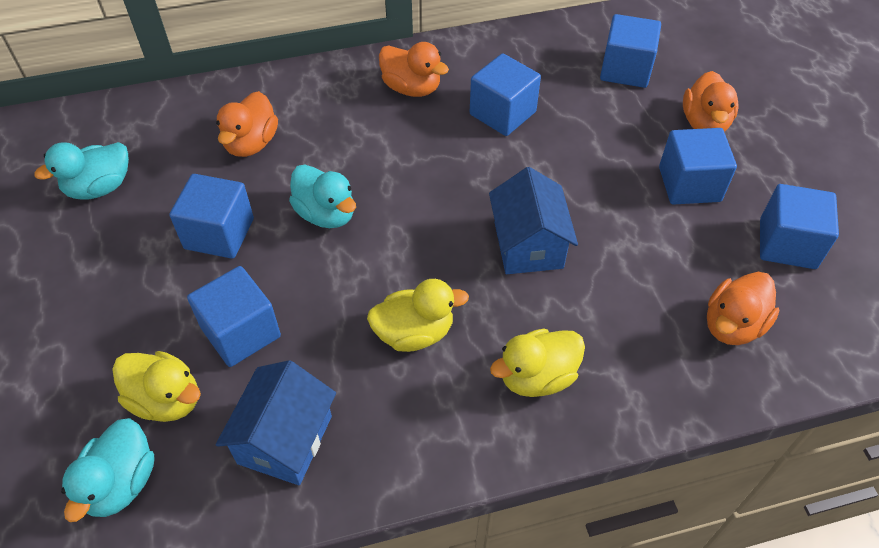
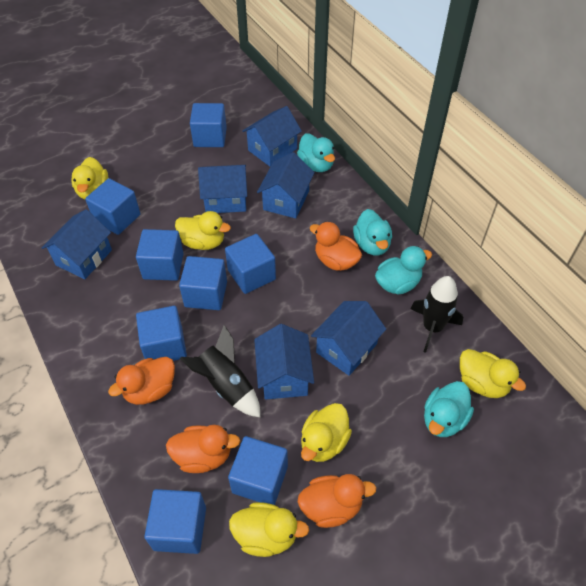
black rocket: none = 0 -> [180,325,260,417] [411,276,463,353] = 2
blue cube: [169,174,254,259] [187,266,281,367] [470,53,541,136] [600,14,661,88] [659,128,737,205] [760,184,839,269] = 6 -> [85,178,140,235] [136,229,184,281] [136,306,187,361] [144,489,206,554] [179,256,227,310] [190,103,227,147] [225,234,276,294] [228,436,288,505] = 8
blue house: [216,360,336,485] [489,167,578,274] = 2 -> [42,209,112,279] [198,165,247,213] [242,106,302,166] [254,324,314,400] [257,152,315,218] [311,301,386,376] = 6
turquoise duck: [34,142,129,200] [61,418,155,522] [289,165,356,228] = 3 -> [297,133,335,172] [353,209,392,255] [375,246,432,294] [424,381,474,437] = 4
yellow duck: [112,351,201,422] [367,279,469,352] [490,329,585,397] = 3 -> [71,157,108,199] [175,211,231,250] [229,502,309,557] [301,403,352,462] [460,349,526,398] = 5

